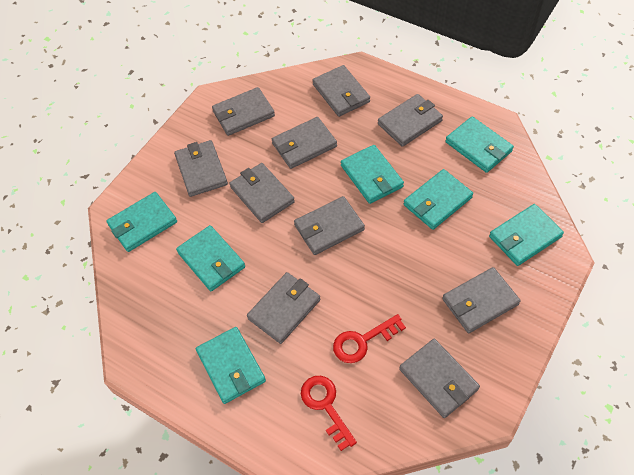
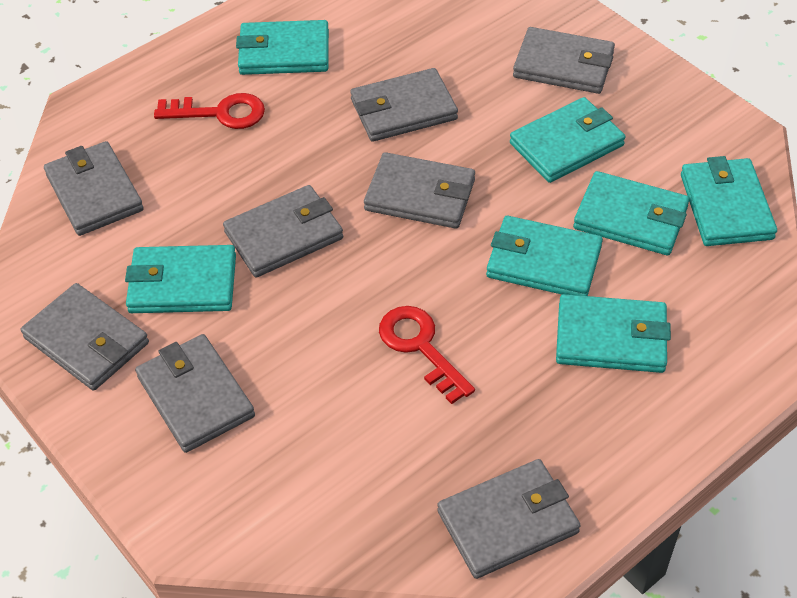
grey wallet: [174,140,228,197] [212,87,275,136] [230,163,295,223] [247,272,321,344] [272,117,337,169] [294,196,365,255] [312,65,370,117] [378,94,443,147] [399,339,480,418] [442,267,521,333] = 10 -> [21,283,149,391] [44,141,144,236] [135,334,255,453] [223,185,343,278] [350,68,458,142] [364,152,475,229] [437,459,581,579] [513,27,615,94] = 8

